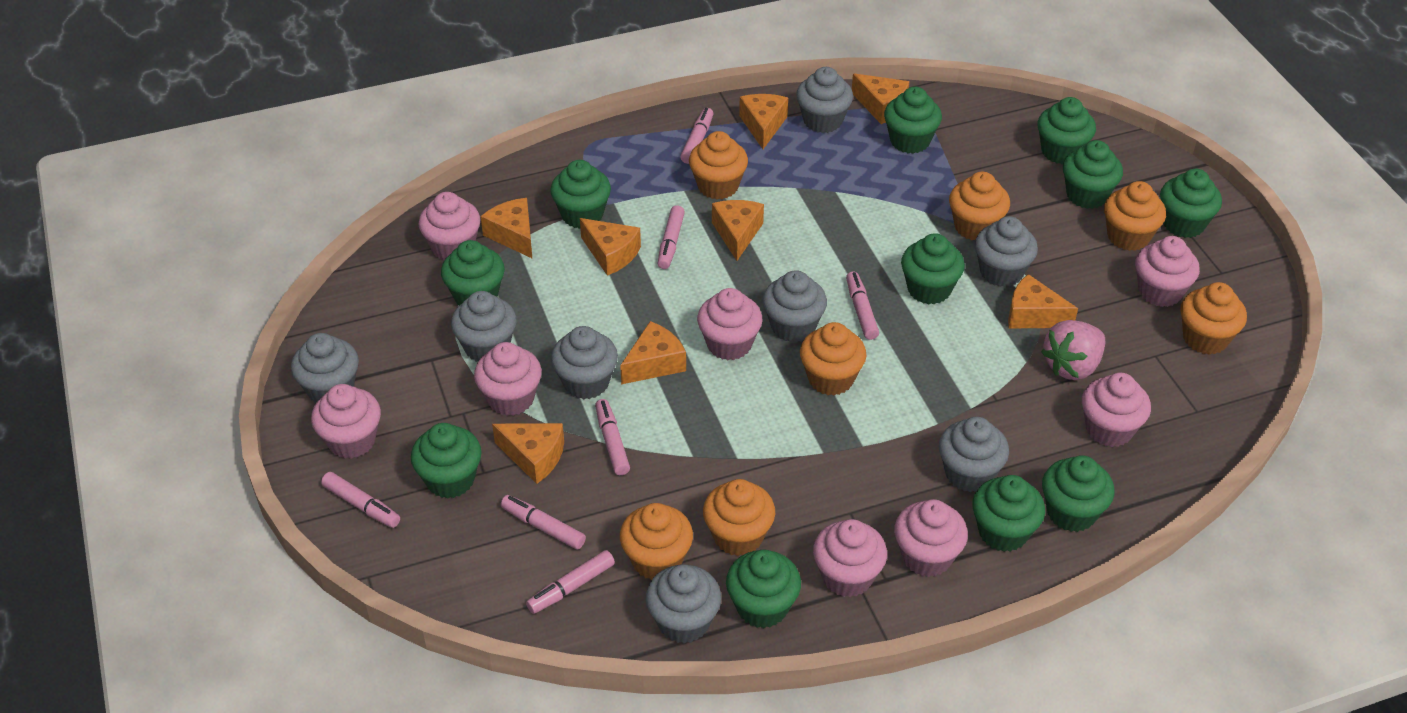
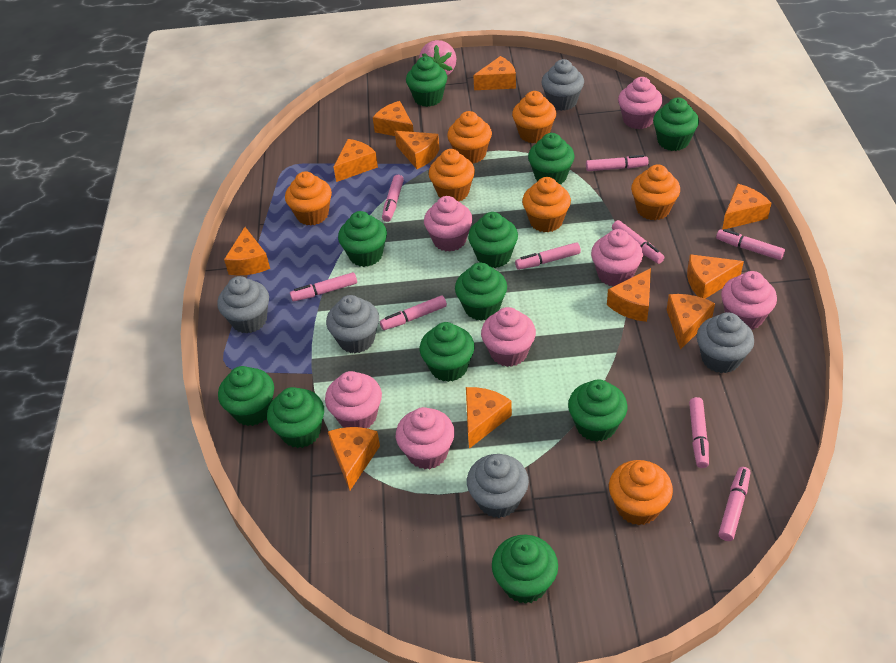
grey cupcake: [291,333,359,403] [451,291,517,362] [551,326,618,399] [646,564,721,644] [763,270,827,342] [796,67,853,133] [939,417,1009,492] [975,216,1038,287] = 8 -> [217,276,269,334] [326,295,379,353] [467,454,529,518] [542,59,584,111] [697,312,754,373] = 5
orange cheese: [481,198,532,258] [492,423,564,484] [580,218,641,276] [620,321,686,384] [712,200,764,261] [739,94,788,149] [852,73,910,124] [1008,274,1078,328] = 8 -> [224,227,270,275] [328,427,380,490] [334,139,378,182] [373,101,414,136] [395,131,439,169] [466,387,512,449] [473,56,516,90] [607,268,651,322] [667,294,715,350] [687,254,744,299] [722,184,771,230] = 11
pink cupcake: [311,384,381,459] [418,192,480,261] [474,342,542,416] [697,288,763,360] [813,519,887,597] [894,499,968,577] [1082,372,1151,447] [1135,236,1200,307] = 8 -> [325,371,382,428] [396,407,455,469] [424,196,473,252] [481,307,536,367] [591,229,643,287] [618,77,663,129] [721,271,777,330] = 7
pink marker: [321,472,400,528] [501,495,586,550] [526,550,615,614] [595,399,630,475] [657,205,685,269] [680,108,714,164] [846,271,879,340] = 7 -> [290,272,357,301] [380,296,447,330] [382,175,404,222] [515,242,581,270] [586,155,648,171] [612,220,664,264] [689,397,709,468] [716,229,785,260] [718,467,750,541] = 9

